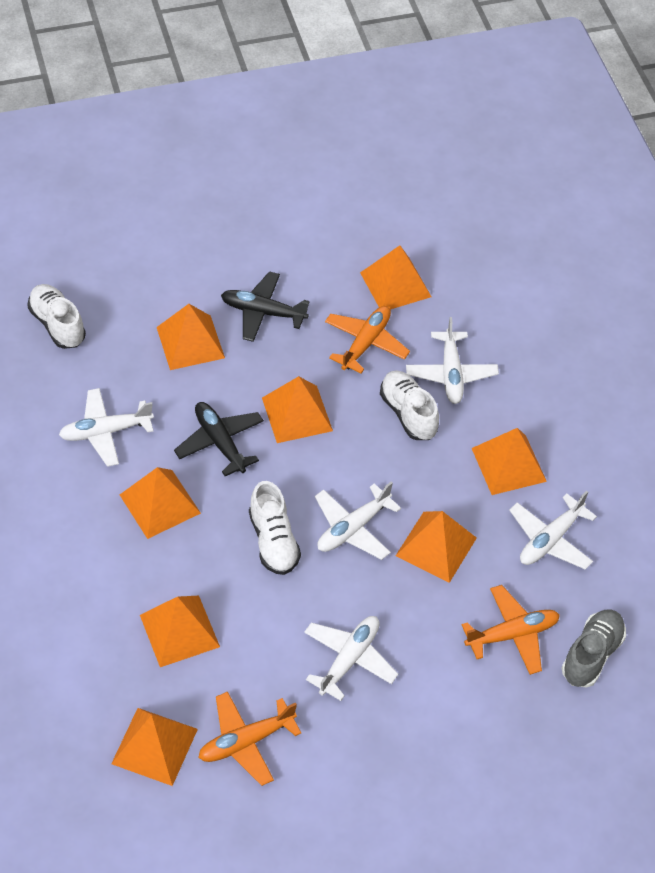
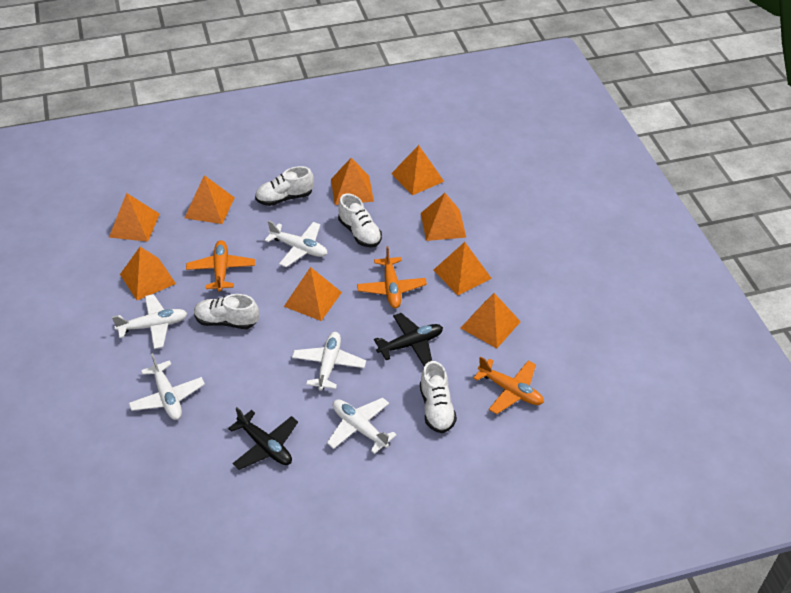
grey shoe: [562,609,626,688] = 1 -> none = 0
orange pyramid: [111,708,198,786] [120,467,201,539] [140,596,220,667] [157,304,225,370] [262,376,333,443] [360,245,431,310] [396,511,477,583] [472,428,547,495] = 8 -> [109,193,160,242] [120,247,176,300] [184,175,235,224] [284,267,342,321] [331,158,374,205] [391,145,444,195] [421,193,466,241] [434,242,492,295] [461,293,521,348] = 9
white shoe: [27,284,86,349] [249,481,301,575] [380,371,439,440] = 3 -> [194,294,259,329] [255,166,314,206] [338,194,382,247] [420,361,457,433] = 4

